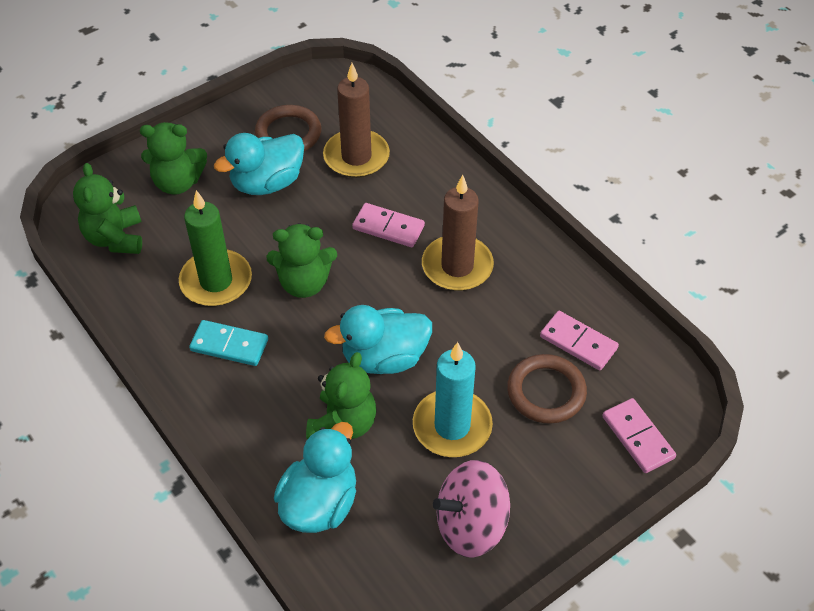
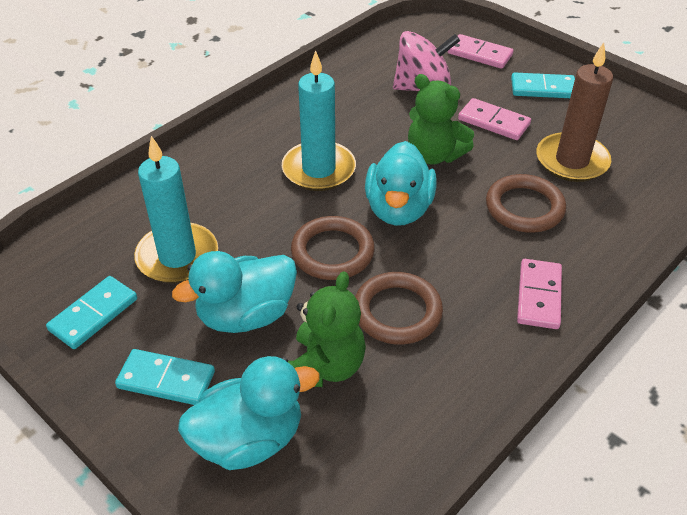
brown candle: [323,63,390,178] [422,175,494,291] = 2 -> [536,42,613,182] = 1
brown ring: [255,105,321,151] [507,354,587,424] = 2 -> [291,216,375,280] [355,272,443,344] [486,174,566,233] = 3
green candle: [179,190,252,306] = 1 -> none = 0
green teddy bear: [73,163,142,254] [140,122,207,195] [266,223,337,298] [306,352,376,439] = 4 -> [288,271,366,387] [408,74,474,165] = 2
turquoise candle: [413,342,493,457] = 1 -> [134,136,218,283] [282,50,356,191] = 2
turquoise domino: [189,320,268,366] = 1 -> [46,276,137,349] [115,349,215,405] [511,72,575,98] = 3

